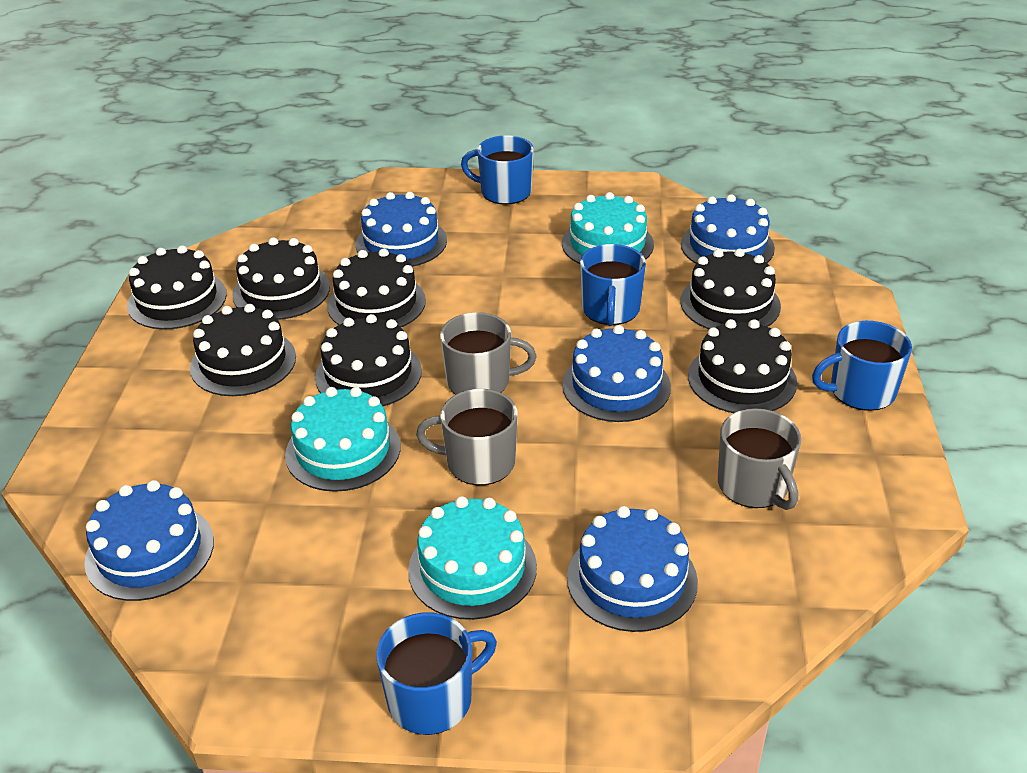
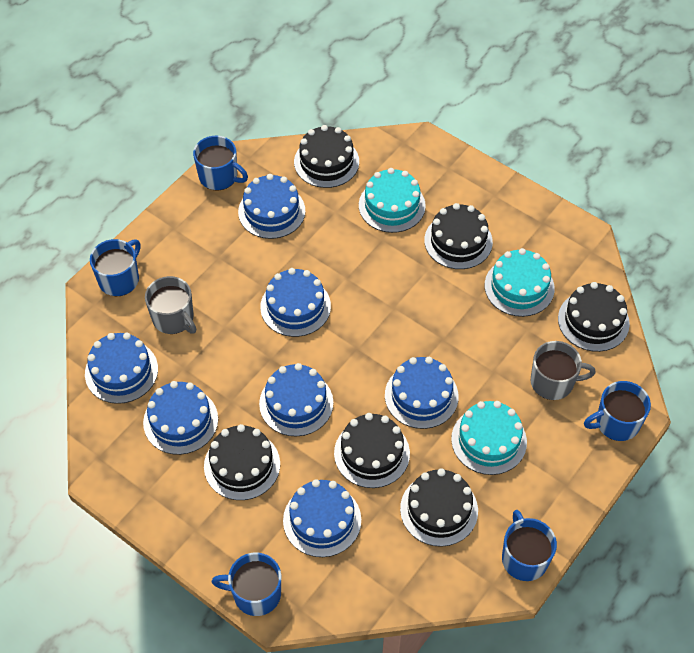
black cake: [127,245,227,329] [190,304,296,396] [232,237,330,320] [315,314,422,406] [327,249,426,327] [680,249,781,329] [688,319,797,413] = 7 -> [204,424,280,500] [294,125,359,188] [334,413,410,488] [400,468,478,547] [424,203,493,269] [558,282,630,352] = 6
blue cake: [84,480,214,601] [356,192,447,267] [562,325,671,422] [567,506,698,632] [681,194,775,264] = 5 -> [85,333,158,404] [143,381,218,455] [238,174,305,239] [259,363,333,437] [260,268,331,337] [283,479,361,557] [385,357,458,429] = 7
blue mug: [376,613,497,735] [461,135,534,205] [580,244,646,326] [812,321,912,411] = 4 -> [90,239,141,296] [193,136,248,191] [212,553,281,616] [502,510,557,581] [584,381,651,441] = 5
grey mug: [416,389,518,485] [440,312,536,395] [718,408,801,510] = 3 -> [145,276,196,334] [531,341,596,400] = 2

